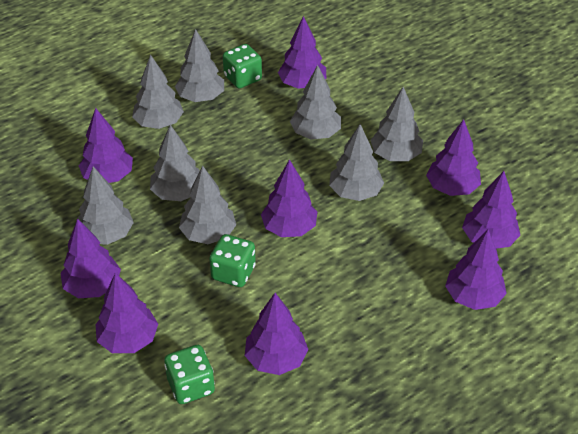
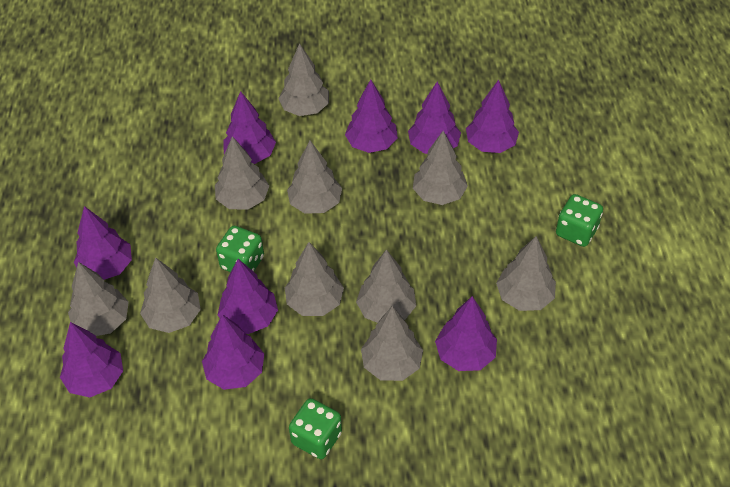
grey tree: [78,166,134,245] [132,54,184,129] [150,125,200,201] [175,29,224,102] [179,166,236,244] [290,65,341,139] [329,124,384,201] [370,87,423,161] = 8 -> [68,262,129,336] [140,257,201,333] [215,136,269,210] [278,43,329,116] [285,242,344,316] [287,140,342,214] [356,249,416,323] [361,306,423,381] [413,131,468,205] [496,236,556,311] = 10

